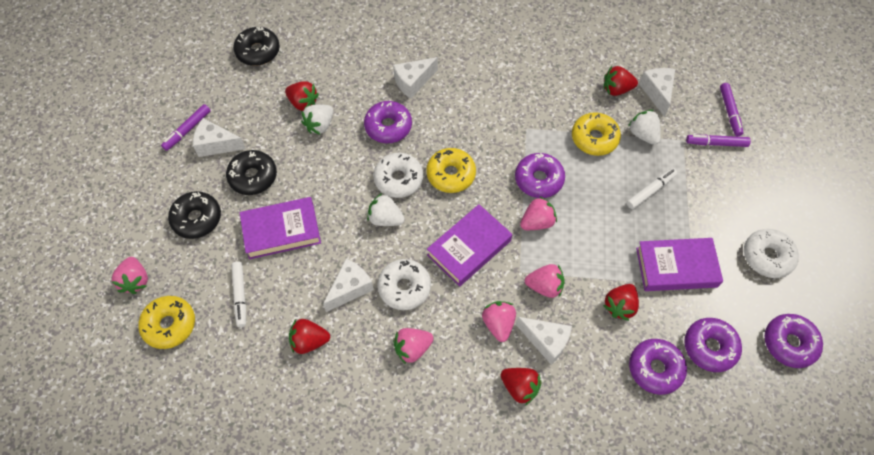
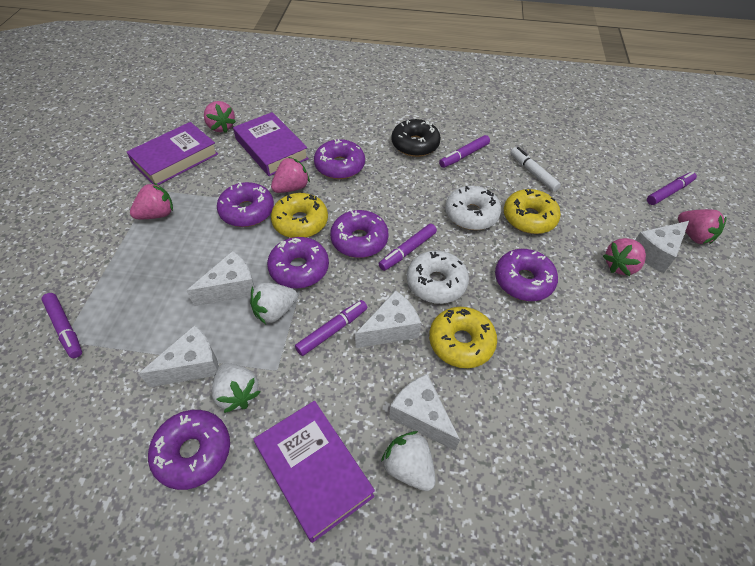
black donut: [168,191,221,239] [226,150,277,195] [233,27,280,66] = 3 -> [391,119,441,157] = 1
purple donut: [364,101,412,143] [515,153,565,198] [629,339,687,395] [684,318,742,372] [765,314,823,368] = 5 -> [148,410,230,490] [217,182,274,227] [267,237,329,289] [314,139,365,179] [330,210,388,258] [495,249,558,301] = 6
purple marker: [161,104,211,151] [686,135,751,147] [720,83,744,136] = 3 -> [41,293,82,358] [295,300,367,356] [379,224,437,271] [439,135,490,168] [647,171,697,205] = 5
red strawberry: [285,81,319,111] [289,319,330,354] [501,368,542,405] [603,284,639,321] [604,66,638,96] = 5 -> none = 0
white donut: [374,153,423,198] [377,259,431,310] [744,229,799,278] = 3 -> [407,250,469,304] [445,186,501,230] = 2
white marker: [231,262,246,327] [627,168,677,209] = 2 -> [510,147,561,192] = 1

